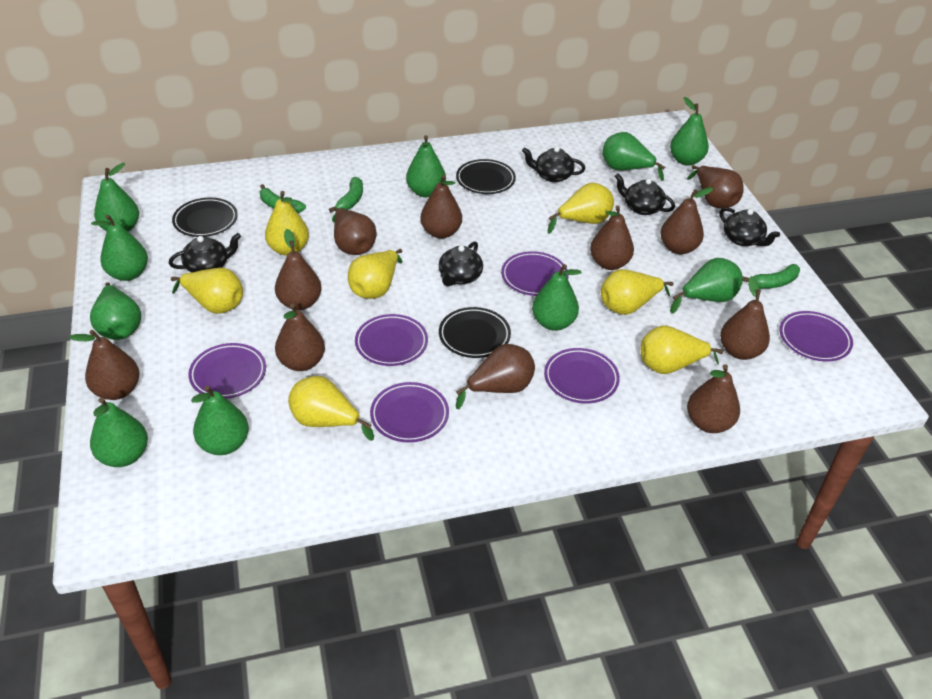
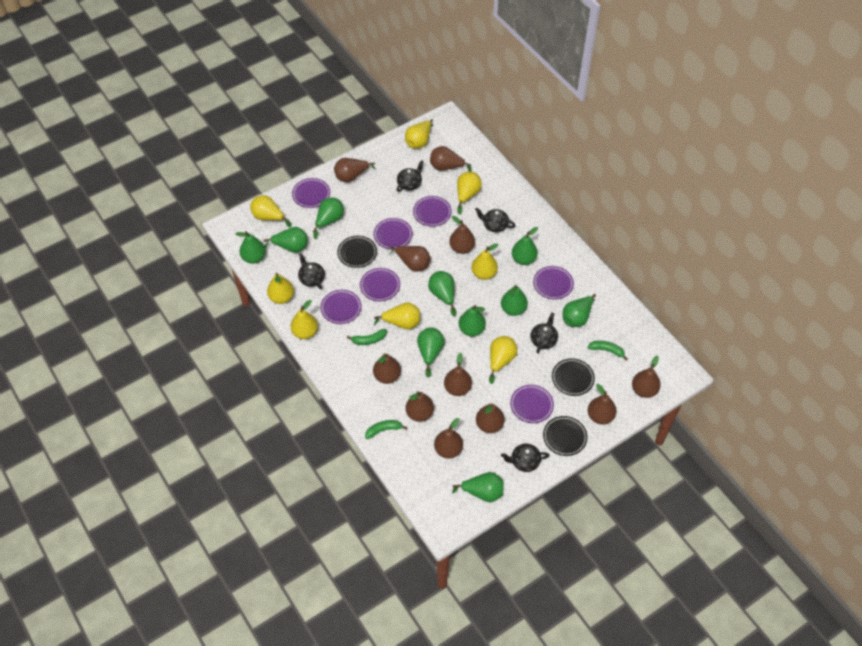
purple plate: [188,343,266,399] [355,314,428,366] [370,382,449,442] [501,251,569,296] [544,348,620,403] [779,311,853,362] = 6 -> [292,178,330,208] [320,290,362,324] [360,268,400,301] [373,218,413,250] [413,196,452,227] [510,385,554,423] [533,266,574,299] = 7
yellow pear: [171,268,243,314] [265,191,309,256] [288,376,374,441] [348,249,403,299] [548,183,614,234] [601,269,674,315] [641,325,723,374] = 7 -> [250,195,292,228] [267,273,294,304] [290,300,318,339] [374,302,420,330] [405,119,433,149] [457,172,482,215] [472,244,499,280] [489,336,517,384] = 8

